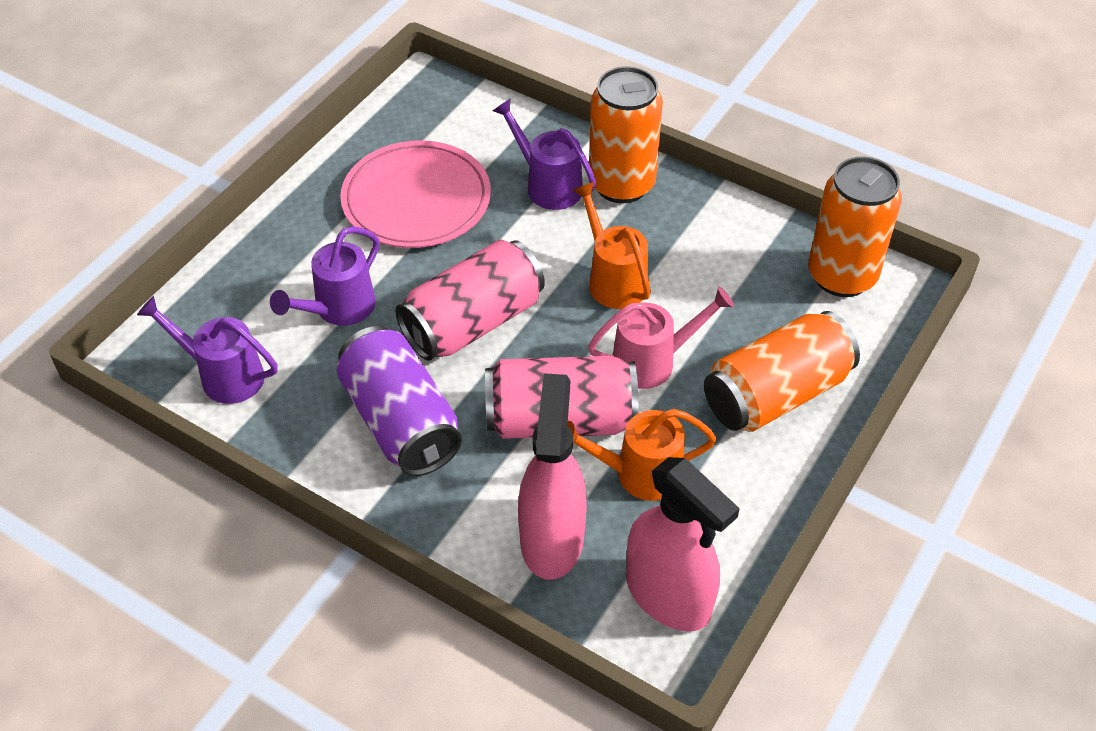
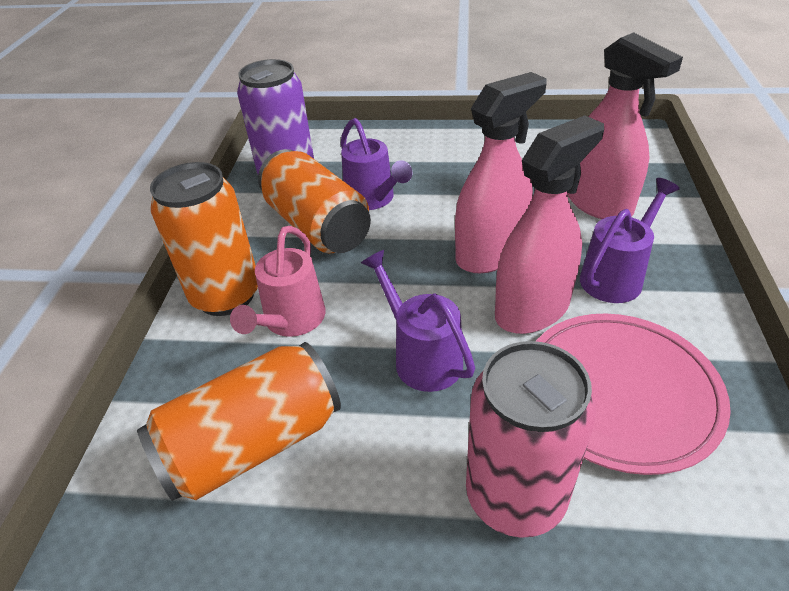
orange watering can: [567,409,716,501] [573,182,651,309] = 2 -> none = 0
pink can: [396,240,545,361] [485,356,638,439] = 2 -> [466,341,596,538] = 1
pink spray bottle: [518,373,587,580] [626,457,740,631] = 2 -> [455,72,547,273] [495,115,604,334] [567,32,683,219] = 3

